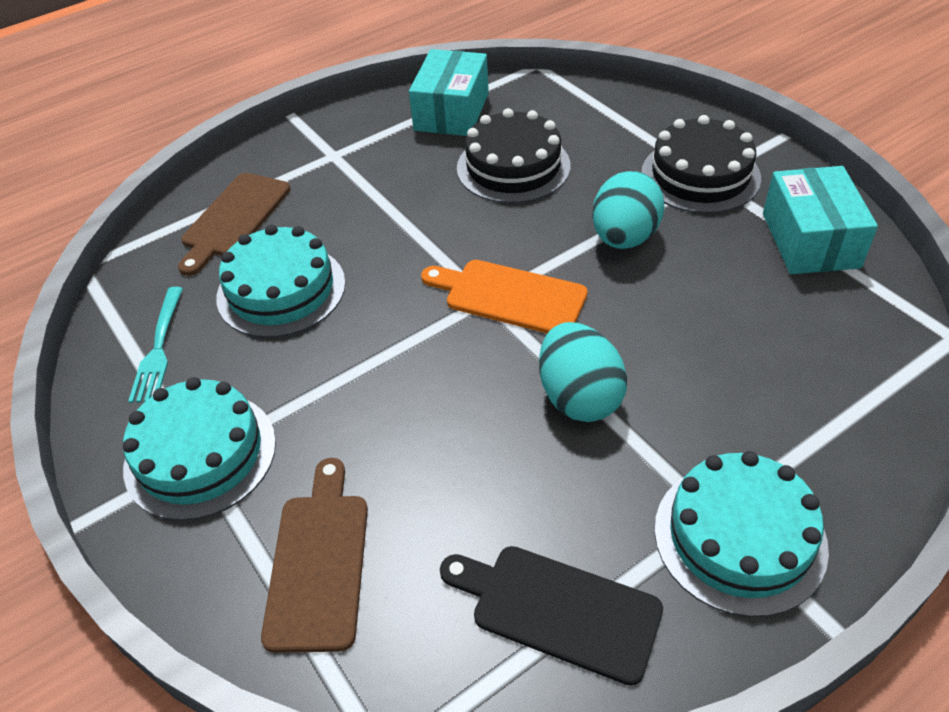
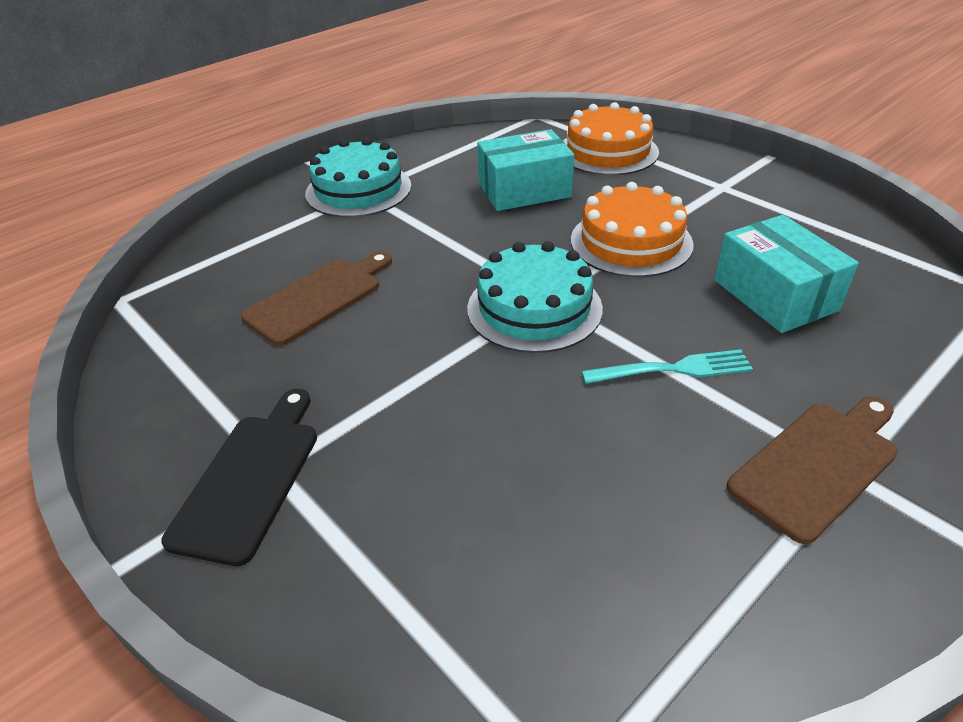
black cake: [457,108,571,203] [642,115,761,214] = 2 -> none = 0
orange cake: none = 0 -> [563,102,659,175] [571,182,694,277] = 2
orange cutting board: [421,260,588,333] = 1 -> none = 0
turquoise cake: [123,377,276,521] [216,225,346,338] [654,451,829,617] = 3 -> [305,138,412,217] [467,241,603,353] = 2
turquoise egg: [539,322,627,422] [592,171,664,249] = 2 -> none = 0

